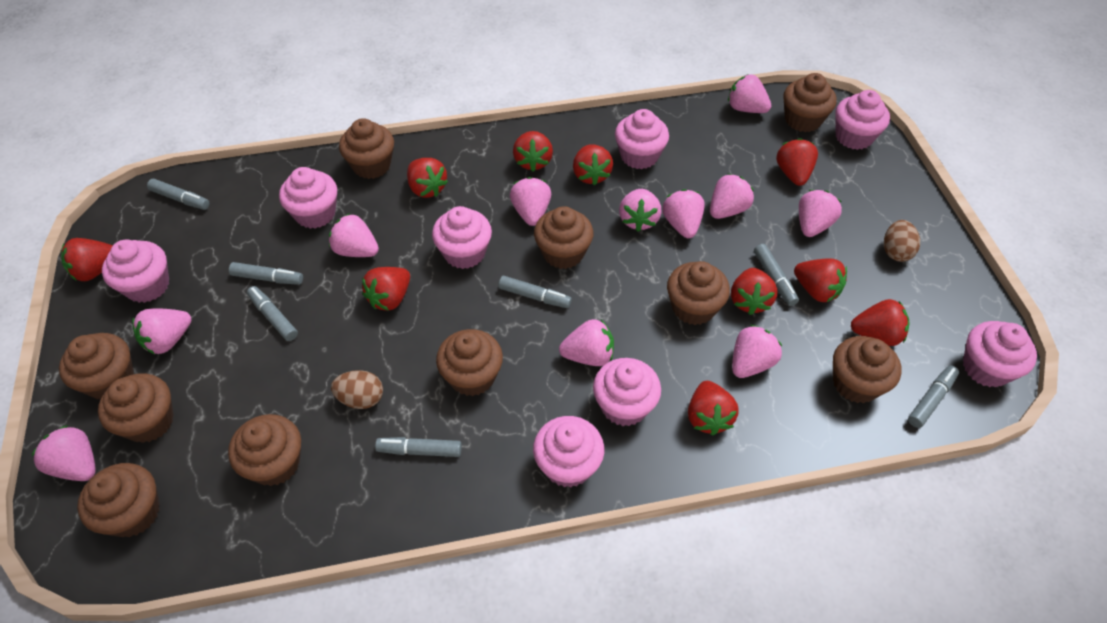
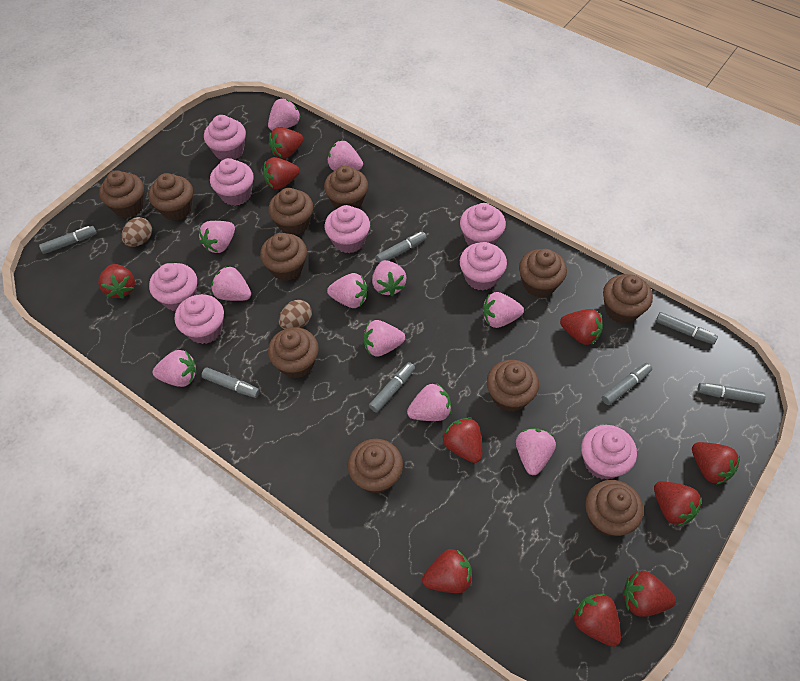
brown cupcake: [59,333,134,399] [77,463,160,537] [98,373,174,443] [228,414,301,486] [339,118,394,179] [436,329,503,396] [534,206,593,269] [667,261,730,325] [783,73,837,132] [833,336,902,403] = 10 -> [99,170,144,218] [148,173,193,221] [260,233,307,281] [268,327,319,378] [269,188,313,235] [324,166,368,209] [348,439,403,494] [487,360,539,412] [519,249,567,297] [585,480,644,537] [603,274,653,324] = 11

